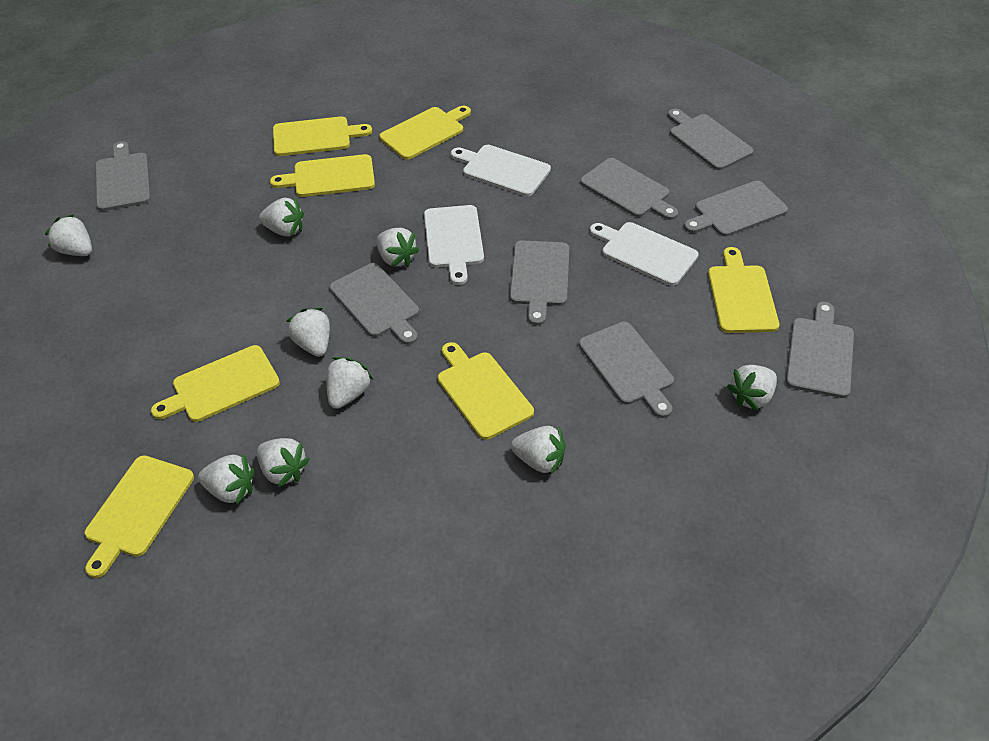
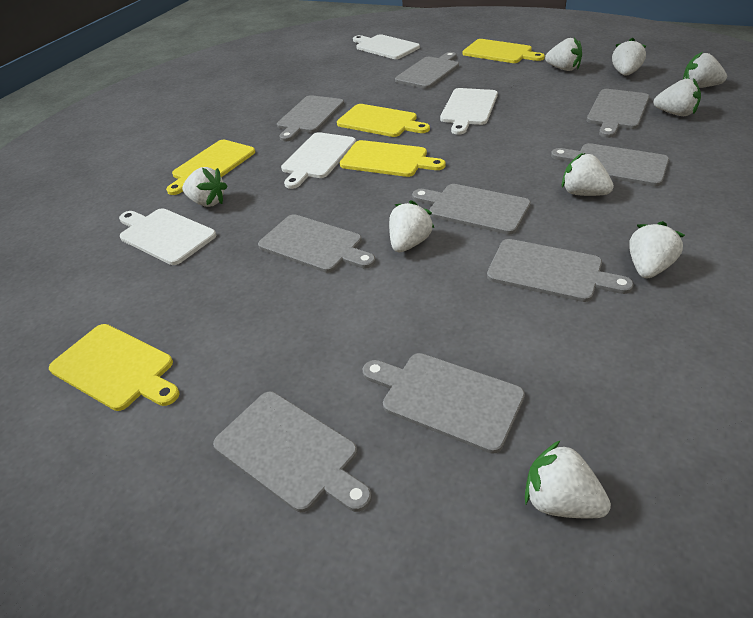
grey cutting board: [95,141,151,211] [329,263,419,345] [510,240,569,326] [579,322,674,418] [580,158,678,220] [668,109,754,170] [684,181,788,236] [786,302,854,398] = 8 -> [213,392,372,512] [258,214,376,273] [277,95,344,141] [363,353,525,454] [395,52,459,89] [412,184,531,234] [487,239,634,302] [551,143,669,186] [587,89,650,138] = 9
white cutting board: [424,205,484,285] [451,145,551,196] [590,222,699,286] = 3 -> [119,208,216,265] [281,132,356,189] [353,34,420,59] [440,88,498,135] = 4
yellow cutting board: [84,455,194,578] [151,345,280,422] [270,154,375,197] [273,116,372,156] [379,106,471,160] [438,342,534,440] [708,247,779,333] = 7 -> [49,324,180,411] [166,140,255,195] [337,104,430,137] [340,140,446,177] [462,39,545,63] = 5

